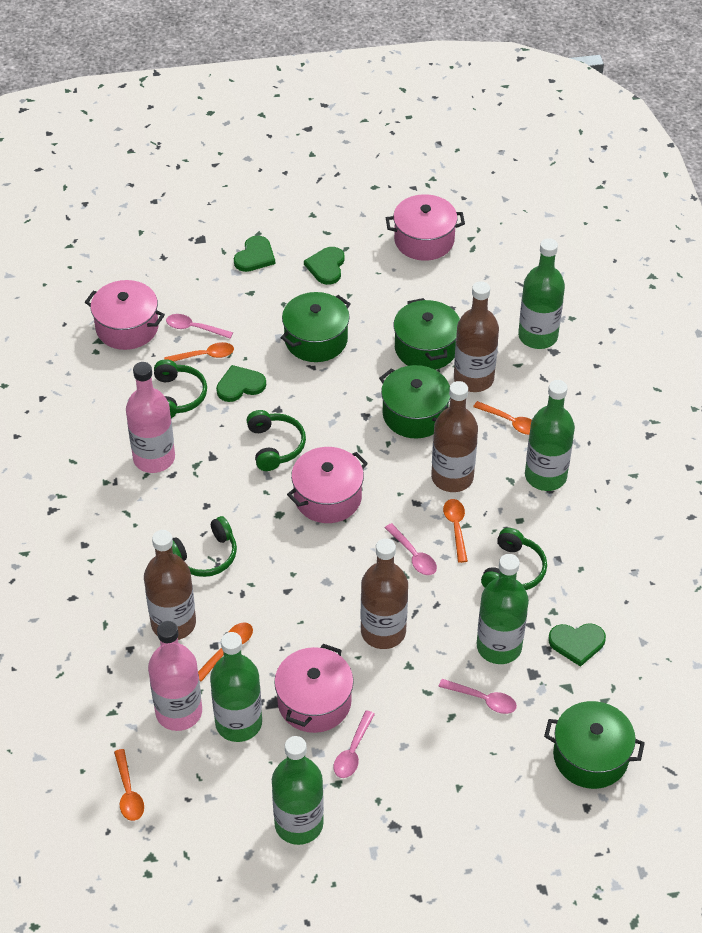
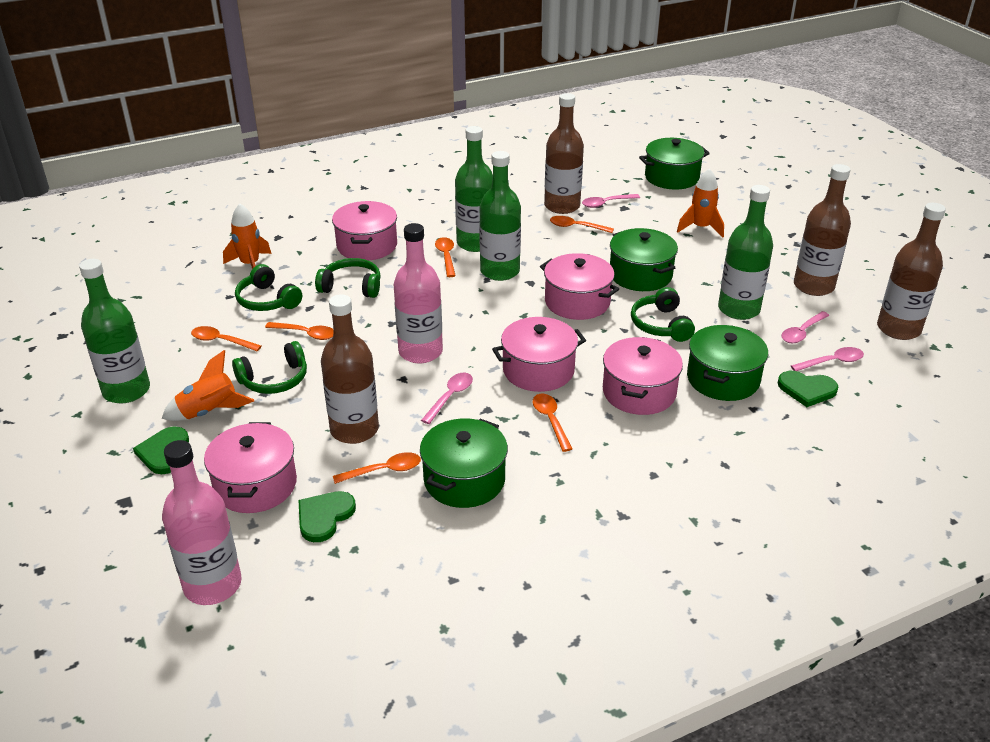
green bottle: [210,632,262,742] [272,736,324,845] [477,554,529,664] [518,238,565,349] [525,380,575,491] = 5 -> [79,259,150,404] [455,126,493,252] [479,151,521,281] [718,185,773,320] = 4
green heart: [216,365,266,402] [234,236,275,272] [304,247,345,285] [548,623,606,667] = 4 -> [133,427,189,474] [298,491,356,542] [778,371,838,407] = 3
orange rocket: none = 0 -> [162,350,254,421] [223,204,272,269] [677,168,724,238] = 3
orange spoon: [114,749,144,821] [164,342,234,362] [198,623,253,682] [443,499,468,563] [473,401,532,435] = 5 -> [191,326,261,351] [265,322,333,340] [333,452,421,484] [435,237,456,277] [533,394,572,452] [550,216,614,233] = 6
pink pot: [85,280,165,350] [274,644,354,733] [287,447,368,523] [386,194,465,261] = 4 -> [204,422,297,513] [332,201,397,261] [492,317,586,392] [540,253,619,320] [603,337,683,415] = 5

